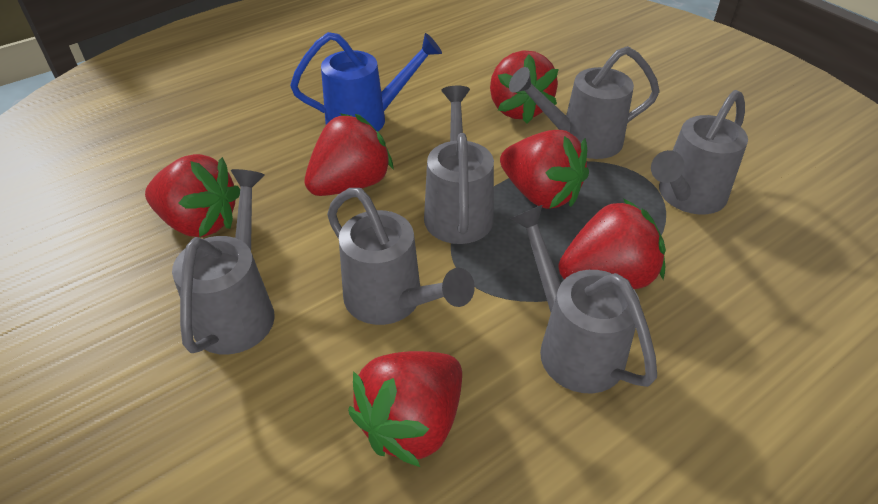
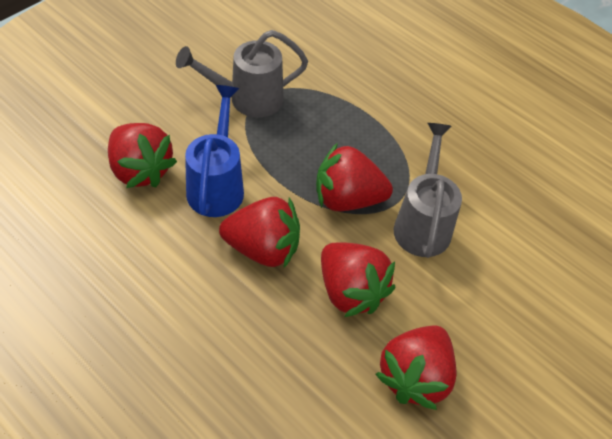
grey watering can: [172,169,275,355] [327,188,475,325] [424,86,494,244] [509,46,660,159] [510,205,657,393] [651,90,748,214] = 6 -> [176,30,308,117] [394,123,462,258] = 2
red strawberry: [145,154,240,237] [305,113,394,196] [348,351,462,467] [490,51,559,124] [500,130,589,209] [558,198,666,289] = 6 -> [108,123,177,188] [219,197,300,268] [316,143,393,211] [321,242,395,317] [375,325,457,410] = 5

